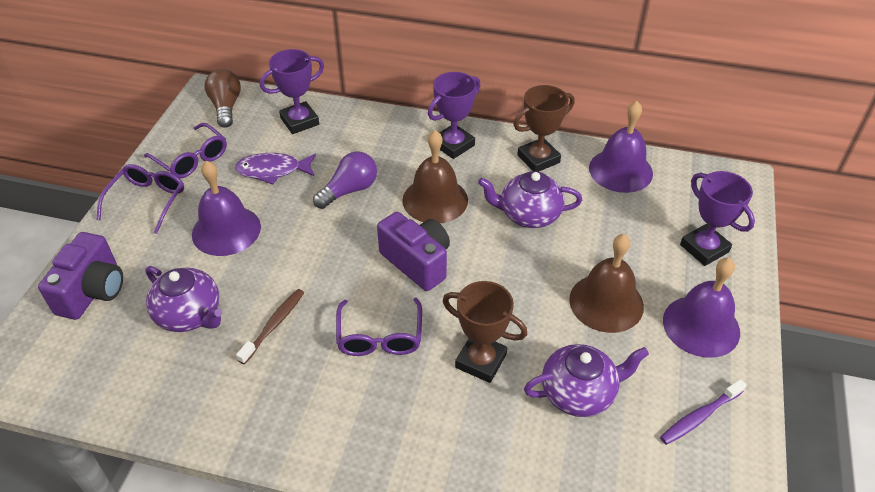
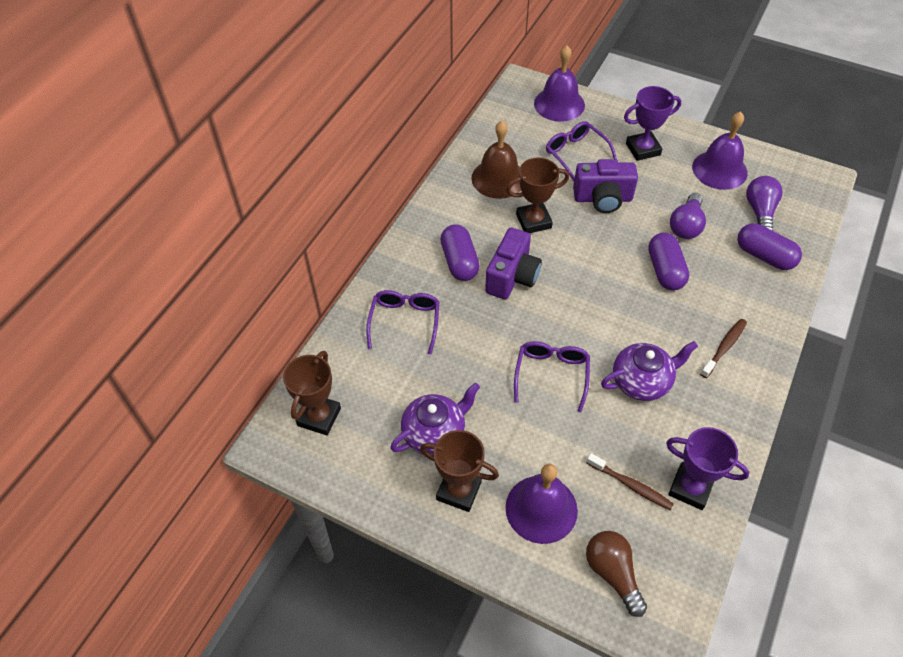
brown bell: [402,130,468,223] [569,234,644,333] = 2 -> [471,121,521,199] = 1
brown toothbrush: [236,289,304,364] = 1 -> [587,453,674,510] [700,319,747,378] = 2
brown trophy: [443,281,527,383] [514,85,574,172] = 2 -> [283,351,341,435] [420,430,499,512] [506,158,569,233] = 3
purple capsule: none = 0 -> [441,224,480,281] [648,233,689,291] [737,223,802,270] = 3
purple fish: [235,153,316,185] = 1 -> none = 0
purple light bulb: [313,151,377,209] = 1 -> [670,193,706,239] [746,176,783,231] = 2
purple teapot: [145,266,222,332] [478,171,582,228] [524,344,649,417] = 3 -> [390,383,480,455] [601,341,698,401] = 2
purple toothbrush: [660,379,746,445] = 1 -> none = 0
purple trophy: [260,49,324,134] [428,72,480,159] [680,171,755,266] = 3 -> [624,86,681,161] [666,427,749,510] = 2

